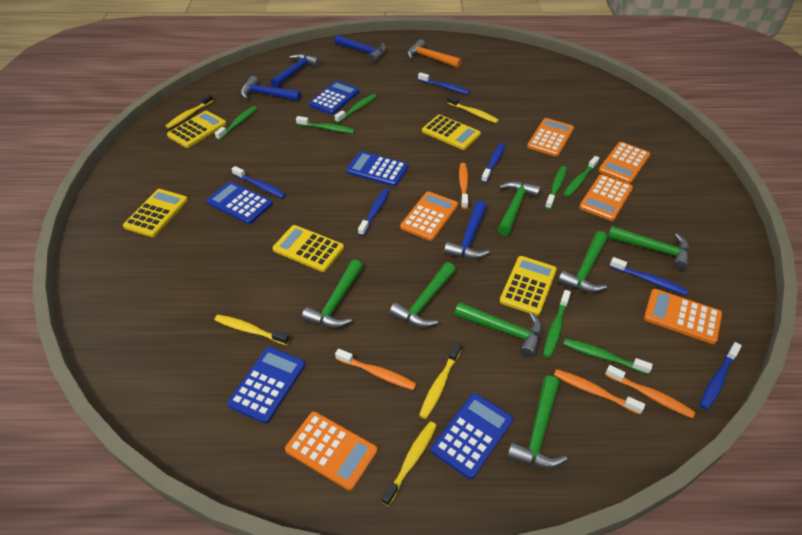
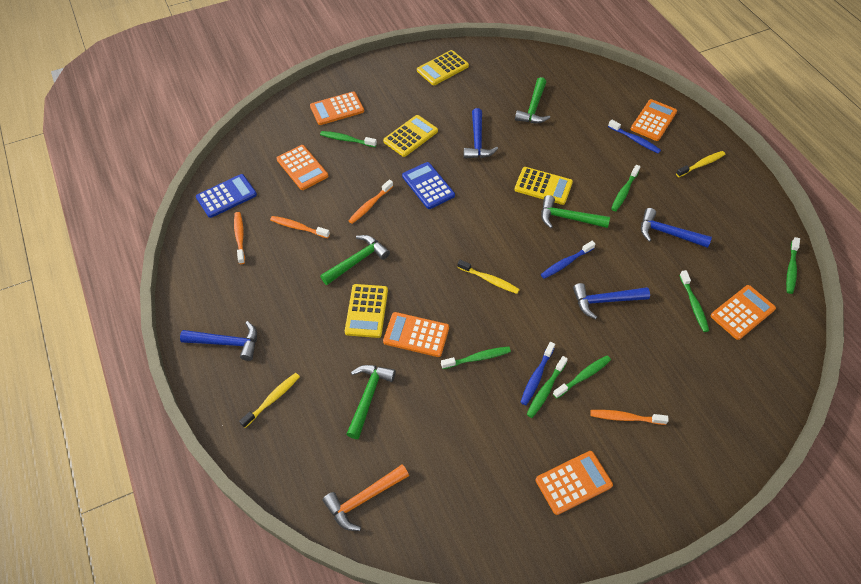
blue calculator: [206,181,273,224] [227,347,305,424] [309,81,360,115] [346,151,408,187] [431,393,513,479] = 5 -> [196,174,257,218] [402,162,455,209] = 2
blue toothbrush: [232,166,286,198] [358,188,390,236] [418,72,470,94] [481,143,505,183] [610,257,688,295] [700,342,742,410] = 6 -> [520,342,555,405] [541,241,595,279] [608,120,661,154] = 3
green hammer: [302,259,363,328] [389,262,456,328] [454,302,542,357] [498,181,541,235] [507,376,567,469] [558,231,608,293] [608,226,690,270] = 7 -> [320,235,390,285] [346,365,396,439] [515,77,550,123] [541,195,610,228] = 4
yellow calculator: [123,189,188,237] [167,111,226,148] [273,225,344,272] [422,115,481,150] [500,256,557,316] = 5 -> [345,284,388,338] [383,115,438,157] [417,50,469,85] [514,167,573,205] = 4
yellow toothbrush: [166,94,213,129] [215,315,290,345] [381,421,437,506] [419,342,462,419] [447,96,499,123] = 5 -> [239,373,300,428] [457,260,520,294] [676,151,725,177] = 3

